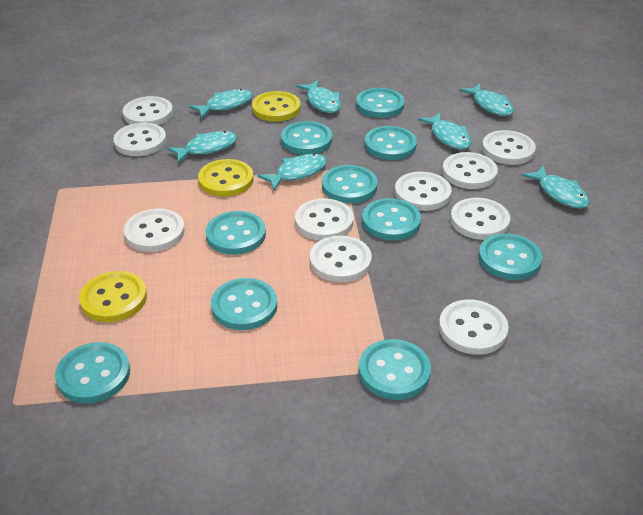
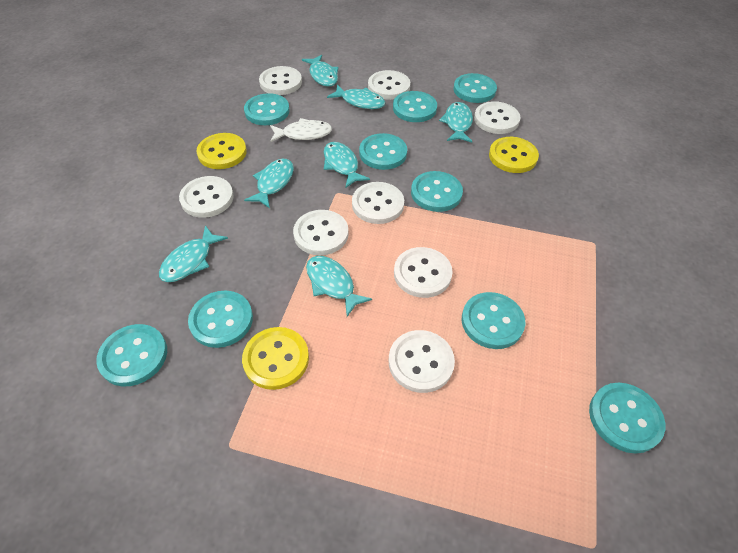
turquoise button: [55,342,130,403] [206,211,266,255] [211,278,277,330] [281,121,332,155] [322,165,378,203] [356,88,405,118] [359,339,431,400] [362,198,421,240] [365,126,417,160] [478,234,542,280] = 10 -> [96,324,167,386] [188,291,253,348] [244,93,290,125] [359,133,407,170] [393,91,437,122] [411,171,463,212] [454,73,497,103] [461,292,525,349] [589,383,665,454] = 9
white button: [113,123,167,156] [123,96,173,125] [124,209,185,252] [295,198,354,241] [310,236,372,282] [395,172,452,211] [439,299,509,355] [442,152,498,189] [450,198,510,240] [482,130,536,165] = 10 -> [179,176,234,218] [259,66,302,95] [293,210,349,256] [352,182,404,224] [368,70,410,100] [389,330,455,393] [394,247,453,298] [474,101,520,134] = 8
white fish: none = 0 -> [270,118,332,142] = 1

